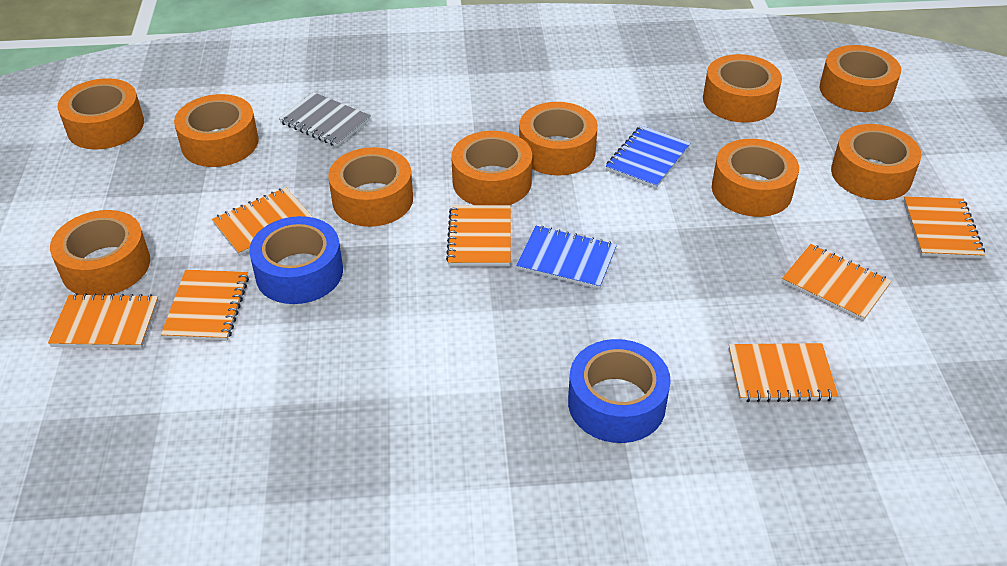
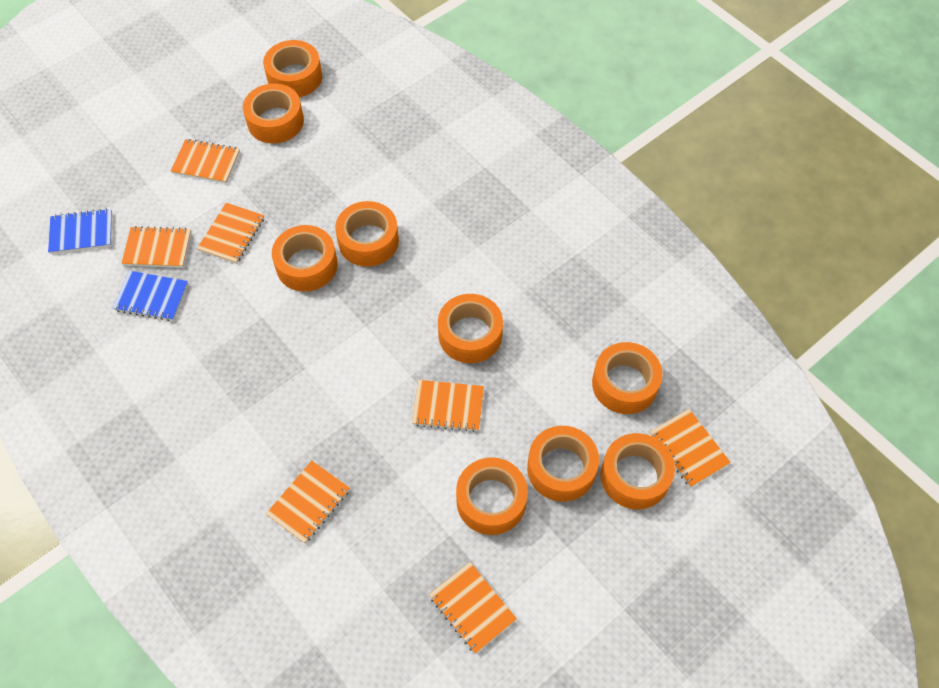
blue tape: [249,216,343,304] [568,339,671,443] = 2 -> none = 0
grey notebook: [279,92,371,147] = 1 -> none = 0
orange tape: [50,210,150,295] [57,78,144,149] [174,94,259,167] [328,147,413,227] [451,131,532,205] [519,102,598,175] [703,54,782,123] [712,139,799,217] [820,45,901,112] [831,124,922,200] = 10 -> [243,83,304,143] [263,40,322,97] [272,225,338,292] [335,201,399,267] [438,294,503,363] [456,457,528,535] [527,426,599,502] [592,342,663,414] [601,433,675,509] = 9

